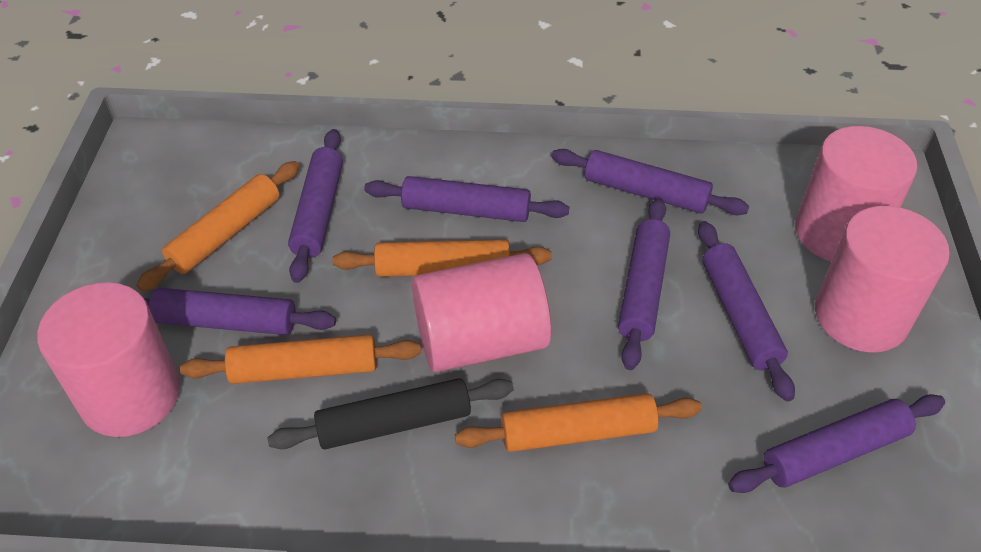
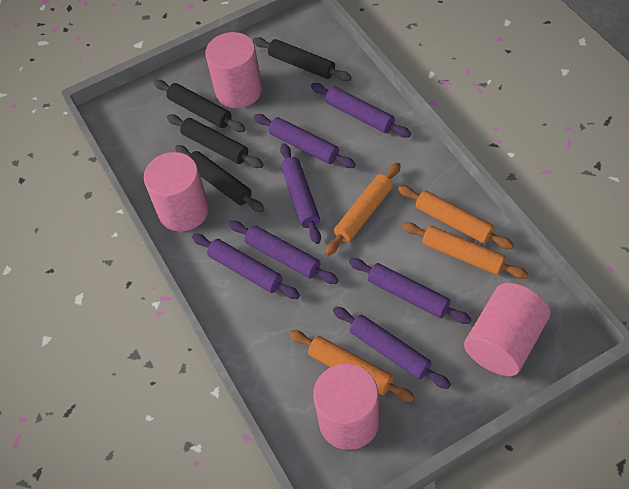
black rolling pin: [267,378,514,449] = 1 -> [154,80,245,132] [167,114,263,168] [175,145,264,212] [253,37,352,81] = 4

